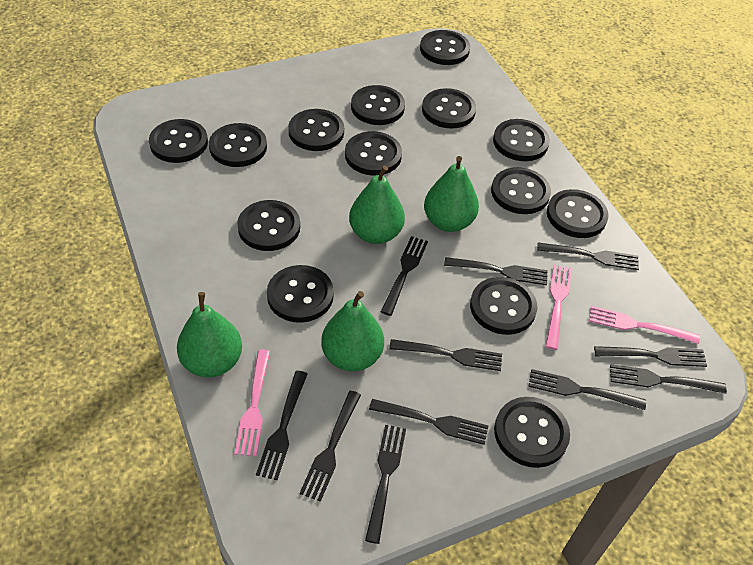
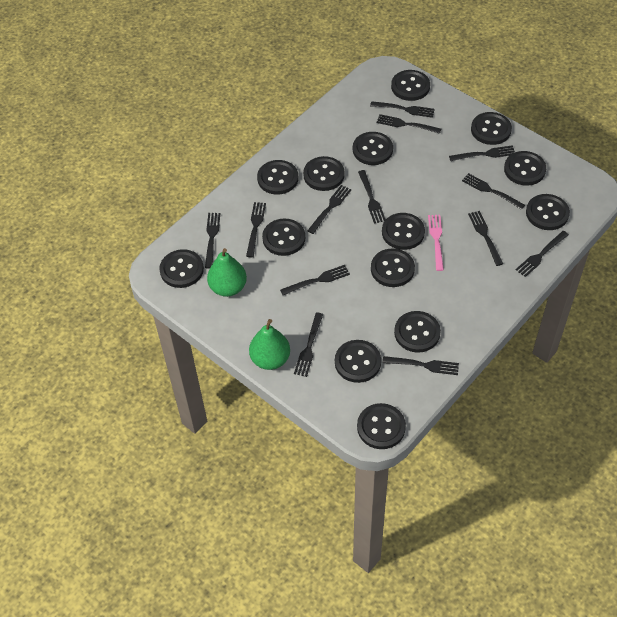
black fork: [256,371,307,480] [300,391,361,502] [365,425,406,544] [369,399,488,445] [381,236,428,316] [389,339,502,371] [444,257,548,285] [529,369,646,410] [537,243,639,270] [594,346,707,367] [610,364,727,394] = 11 -> [205,213,220,269] [246,202,266,257] [280,265,350,295] [294,312,323,377] [307,185,351,234] [358,170,386,224] [370,101,435,118] [377,114,441,134] [382,356,459,375] [449,145,515,161] [462,173,525,210] [468,211,503,266] [515,231,569,277] = 13
green pear: [177,292,242,377] [321,291,384,371] [349,165,405,244] [424,156,479,232] = 4 -> [207,248,247,297] [249,319,290,370] = 2
pink fork: [234,350,270,456] [545,265,572,350] [589,306,700,344] = 3 -> [428,215,444,271] = 1

